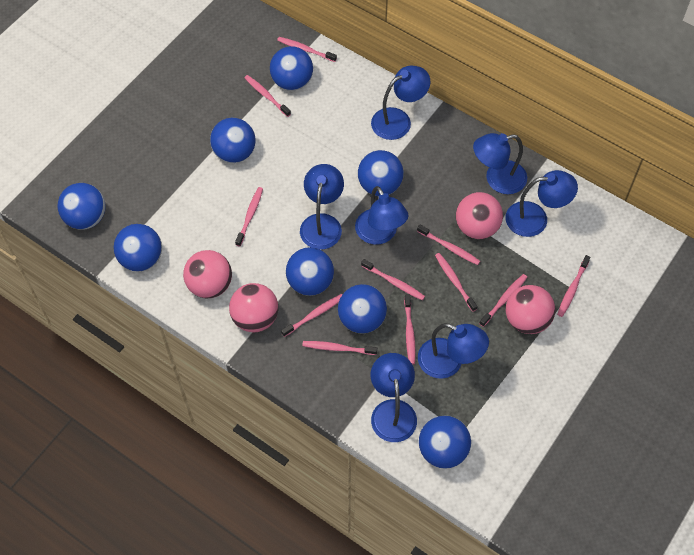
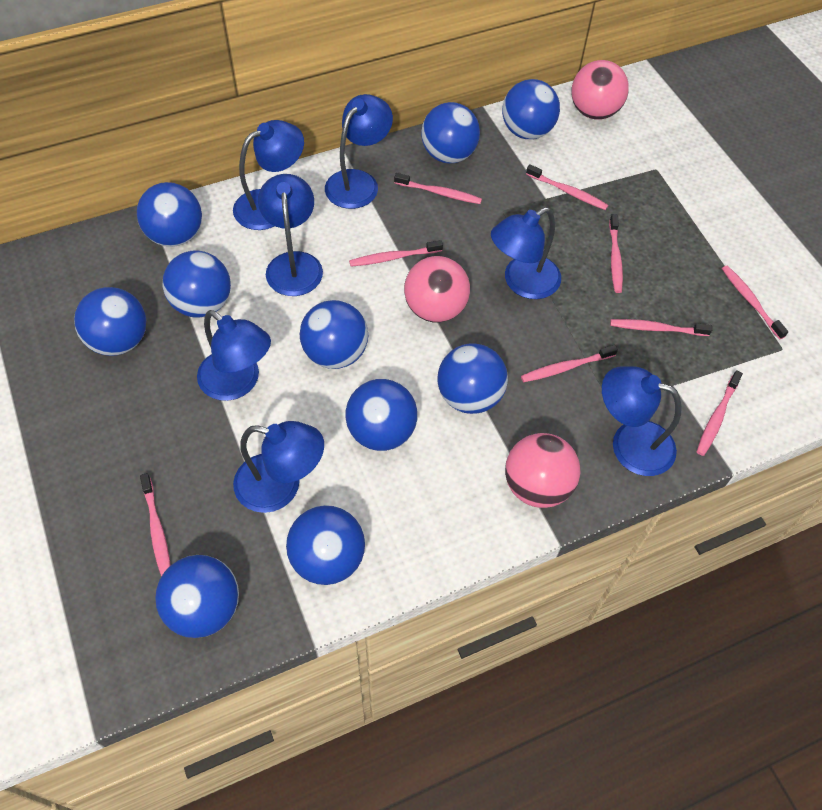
blue ball: [57,183,106,230] [114,224,162,271] [210,118,255,163] [270,46,313,91] [286,247,334,296] [338,284,387,334] [358,150,404,196] [419,416,471,469] = 8 -> [74,287,146,356] [137,182,202,247] [155,555,239,638] [162,250,231,318] [286,505,365,585] [300,300,368,369] [345,379,417,451] [421,102,480,163] [438,343,508,414] [502,79,560,139] = 10
pink ball: [183,250,232,299] [229,283,278,332] [456,192,503,239] [506,285,555,334] = 4 -> [404,256,470,323] [505,433,580,508] [571,60,629,120] = 3
pink toothbrush: [235,187,263,246] [244,75,291,117] [277,37,337,62] [281,294,342,337] [302,341,377,355] [361,259,425,300] [404,294,416,365] [417,225,480,265] [435,253,478,312] [479,274,527,327] [557,255,590,317] = 11 -> [140,473,171,577] [349,240,443,267] [394,173,482,204] [521,345,618,382] [526,164,608,210] [609,214,623,293] [610,319,712,336] [697,370,743,456] [722,266,788,340] = 9

